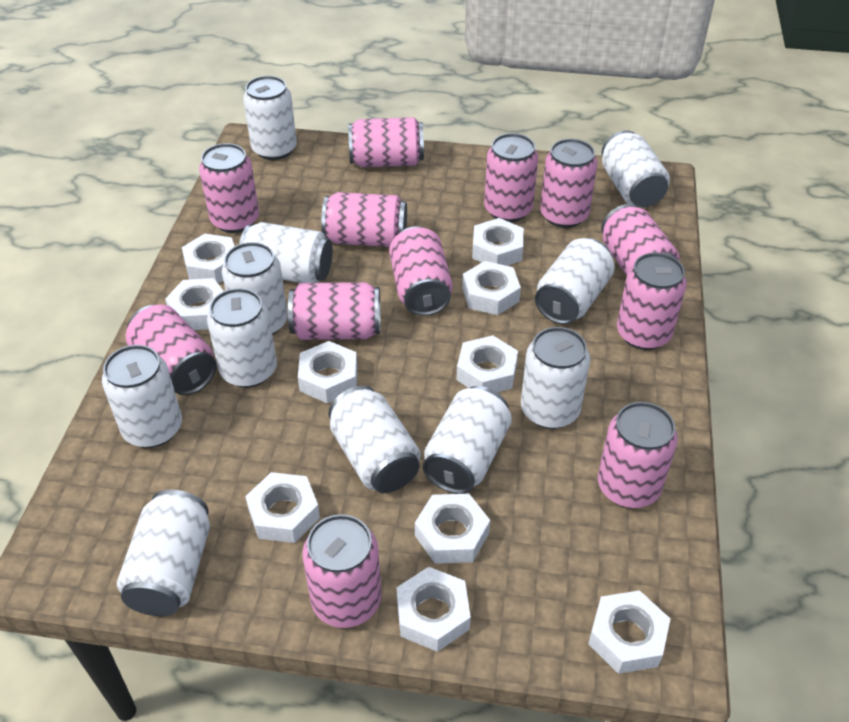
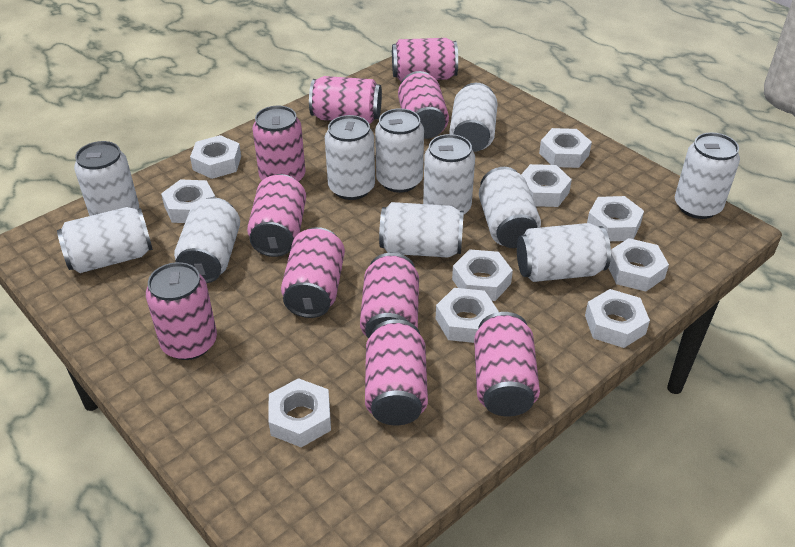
pink can: [126,304,217,395] [199,143,259,233] [288,282,380,340] [302,514,381,628] [321,192,407,247] [348,117,424,167] [389,226,453,316] [484,133,538,222] [540,139,597,228] [598,402,678,508] [601,204,679,275] [617,253,687,350] = 12 -> [146,262,217,360] [247,174,306,257] [252,106,306,182] [281,227,345,318] [309,76,382,123] [360,253,419,339] [365,319,428,425] [392,38,458,81] [398,71,449,139] [474,312,540,417] = 10

